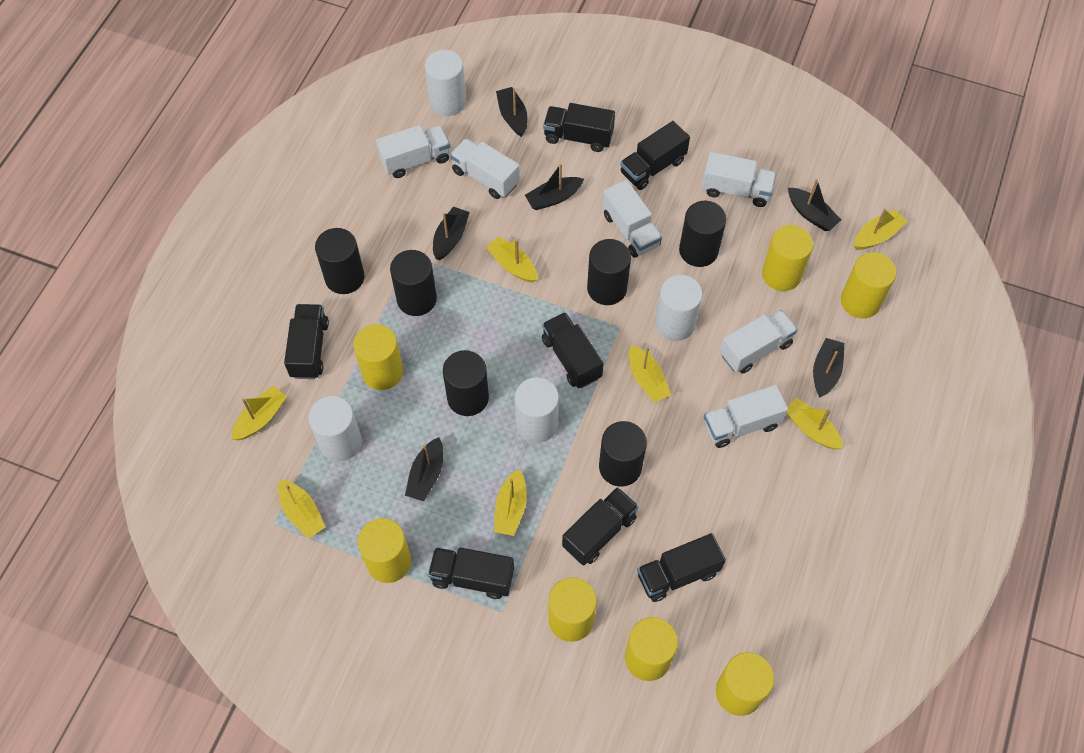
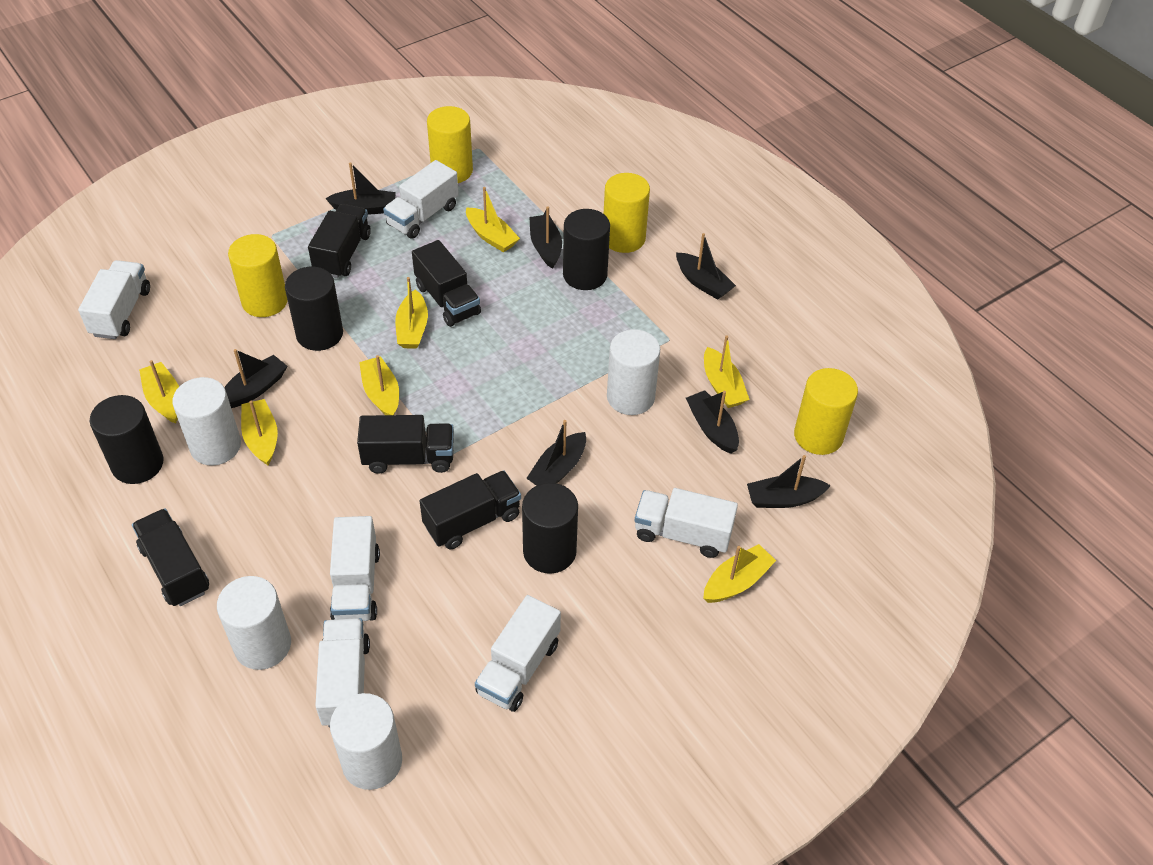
black boat: [405,437,443,501] [433,207,470,260] [496,87,528,137] [525,164,584,210] [788,179,841,231] [813,338,844,397] = 6 -> [224,349,287,408] [325,162,396,215] [526,420,586,486] [529,206,562,269] [676,233,736,300] [686,390,739,454] [747,455,831,508] = 7
black cylinder: [315,228,364,294] [390,250,437,316] [443,350,489,416] [587,239,631,305] [599,421,647,487] [679,201,726,267] = 6 -> [90,395,163,484] [285,267,343,351] [522,483,578,574] [563,209,610,290] = 4
black truck: [284,304,329,379] [428,547,514,599] [542,312,604,388] [543,103,615,152] [562,487,639,566] [620,121,690,190] [637,533,726,602] = 7 -> [132,508,209,606] [308,204,371,278] [357,415,454,474] [412,240,481,327] [420,470,521,549] = 5
yellow cylinder: [354,324,403,390] [358,518,411,583] [548,577,597,642] [625,617,678,681] [716,652,774,716] [762,225,813,291] [841,252,896,319] = 7 -> [228,234,288,317] [427,106,473,183] [603,173,650,253] [794,368,858,455] = 4

